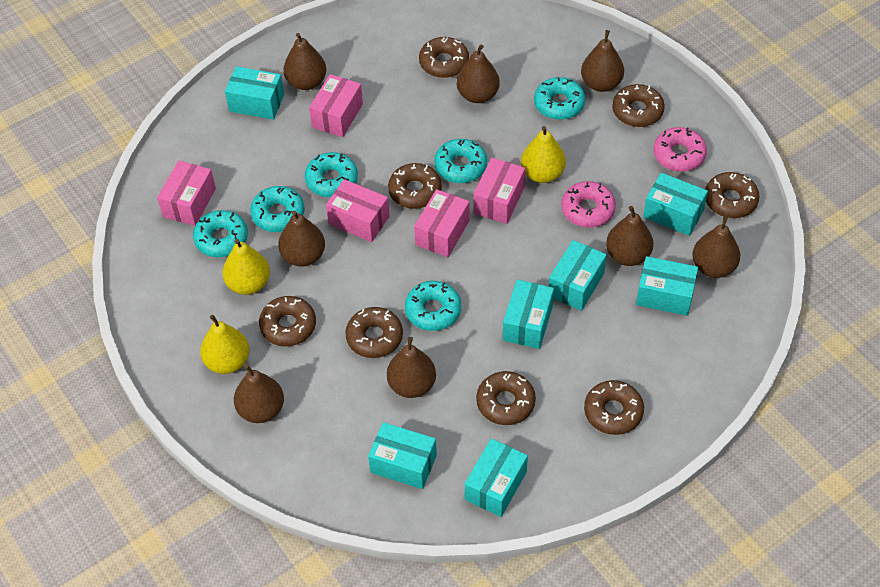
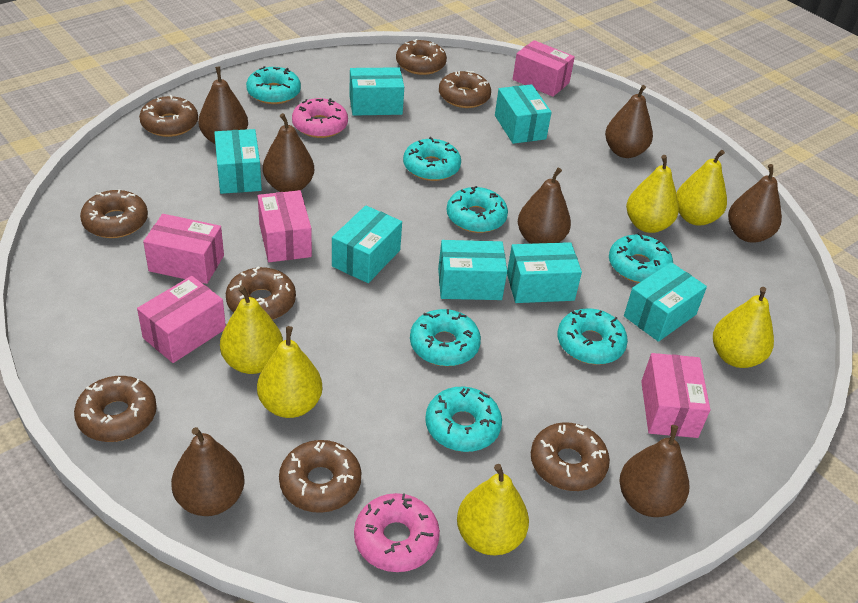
brown pear: [234,365,284,423] [278,210,325,267] [284,33,326,90] [387,337,436,398] [457,44,500,103] [581,30,624,92] [606,206,653,266] [692,216,740,278] = 8 -> [171,427,245,516] [198,66,248,144] [263,113,314,192] [518,168,571,244] [605,85,653,158] [619,425,689,517] [728,164,782,243] = 7
turquoise donut: [193,210,248,257] [250,186,305,232] [305,152,358,197] [405,281,461,331] [434,139,487,183] [534,77,586,120] = 6 -> [246,66,301,104] [403,137,461,181] [410,309,481,366] [425,387,502,452] [447,186,508,233] [557,308,628,365] [609,233,673,283] = 7
yellow pear: [200,315,250,374] [222,239,270,295] [521,126,566,183] = 3 -> [220,286,283,374] [257,326,322,418] [457,464,529,555] [626,155,679,233] [676,150,727,225] [713,287,774,368] = 6

